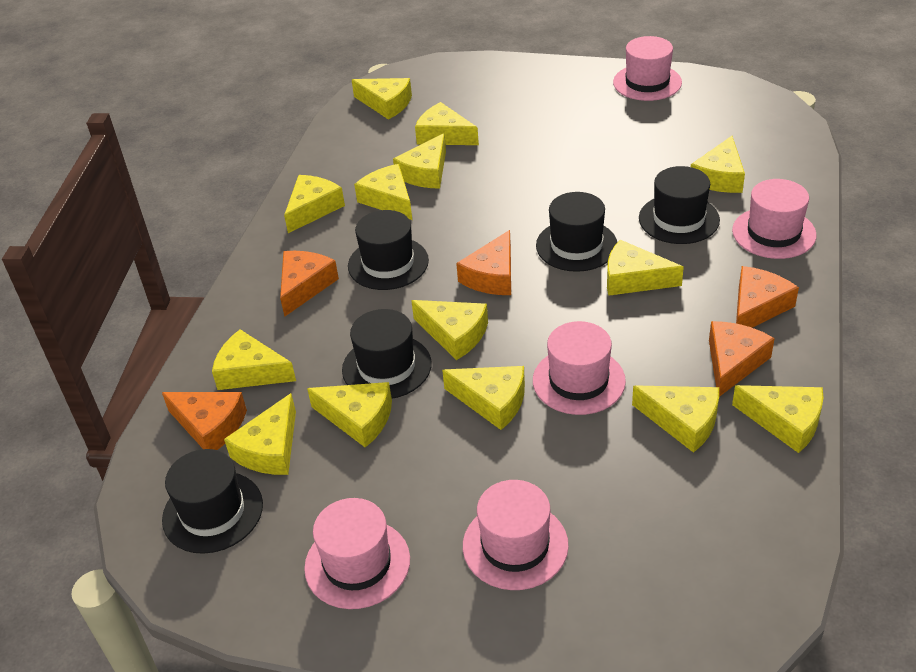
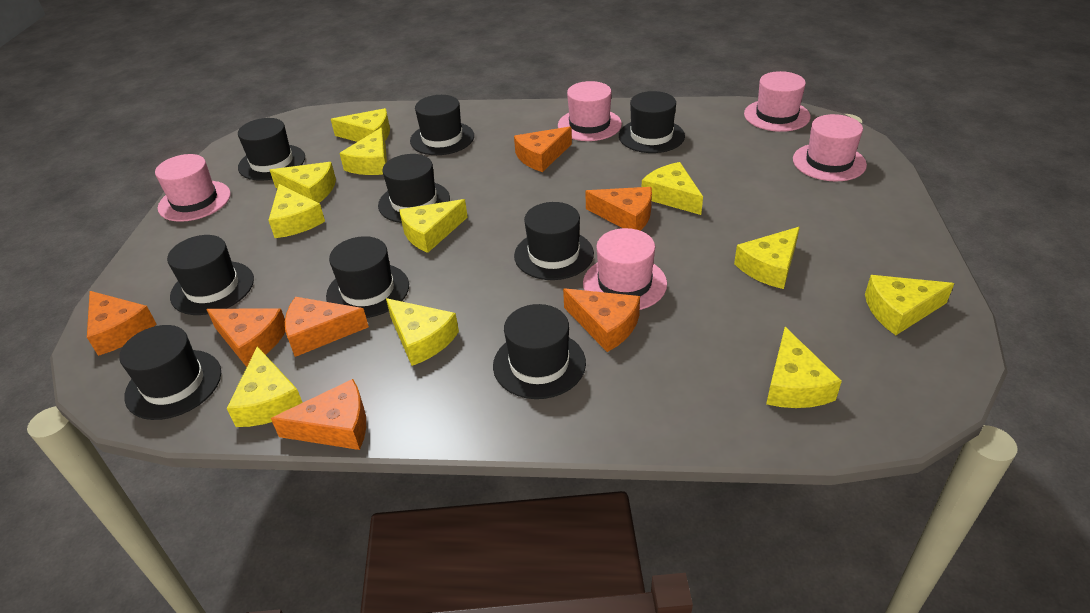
black hat: [162,449,263,554] [342,309,432,399] [348,210,429,290] [536,192,617,272] [639,166,720,244] = 5 -> [119,325,221,420] [167,235,254,315] [238,118,305,181] [326,236,409,318] [378,154,450,223] [410,95,474,155] [493,304,586,399] [514,202,594,280] [619,91,685,153] = 9
orange cheese: [162,392,247,450] [280,251,339,317] [456,230,511,295] [709,321,775,397] [736,266,799,328] = 5 -> [87,291,156,356] [206,308,285,367] [271,379,366,450] [285,297,369,357] [514,127,572,172] [563,288,640,352] [585,187,652,231] = 7
yellow cheese: [212,329,296,390] [224,393,296,475] [284,175,345,233] [307,382,392,448] [352,78,412,120] [354,164,412,220] [393,133,446,189] [411,300,488,360] [415,102,479,145] [442,366,525,430] [607,240,684,296] [632,385,719,453] [691,136,745,193] [732,385,824,453] = 14 -> [226,346,303,427] [268,184,325,238] [270,162,336,203] [331,108,390,142] [339,127,387,175] [386,298,459,366] [399,199,468,253] [642,162,703,215] [734,227,800,289] [766,327,842,408] [865,275,955,335] = 11

